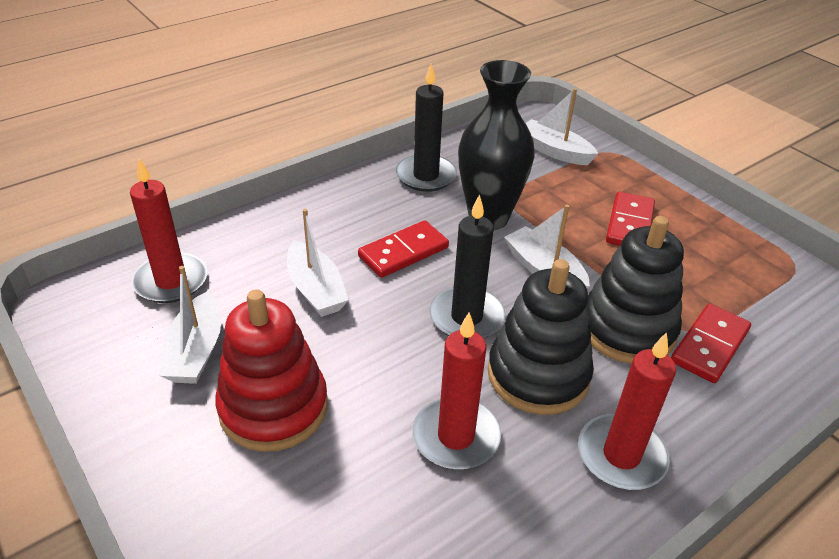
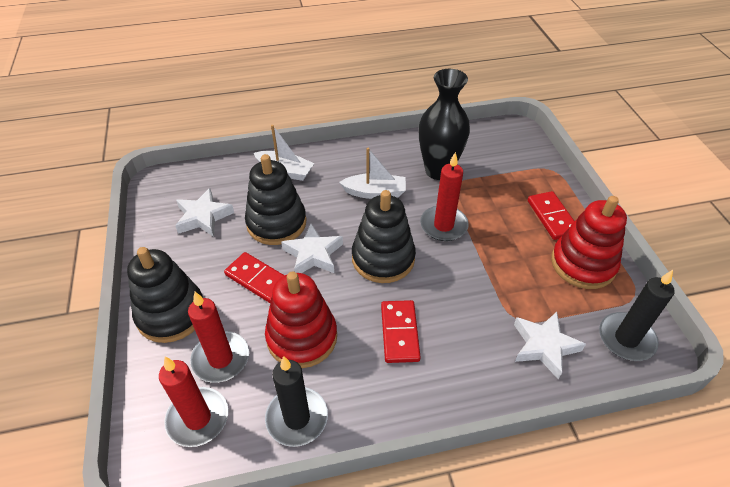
black stacking toy: [488,259,594,415] [587,216,684,364] = 2 -> [127,247,203,343] [245,154,307,245] [352,190,416,283] = 3
red stacking toy: [215,289,328,452] = 1 -> [265,271,337,368] [551,196,627,289] = 2
white boat: [159,266,221,384] [287,209,349,317] [504,204,590,288] [525,88,598,165] = 4 -> [254,125,314,181] [339,148,406,199] = 2
white star: none = 0 -> [175,188,234,237] [281,224,343,273] [514,312,586,379] = 3

